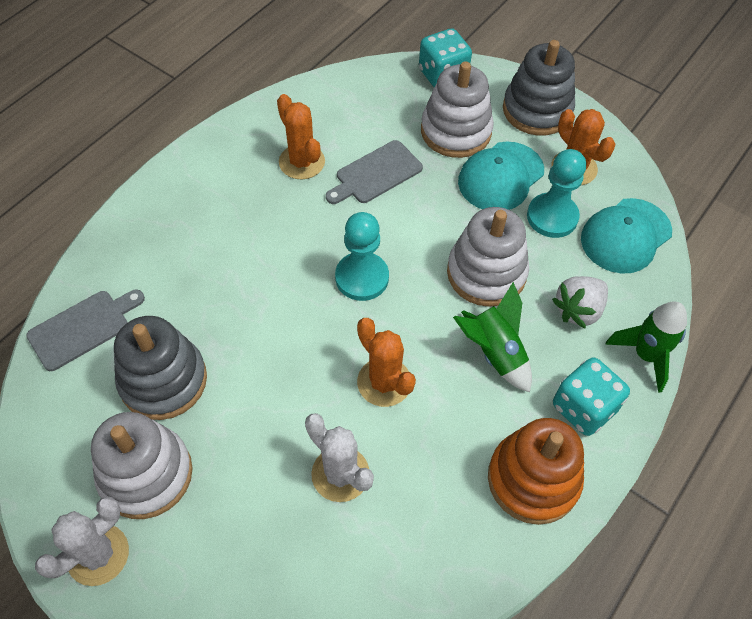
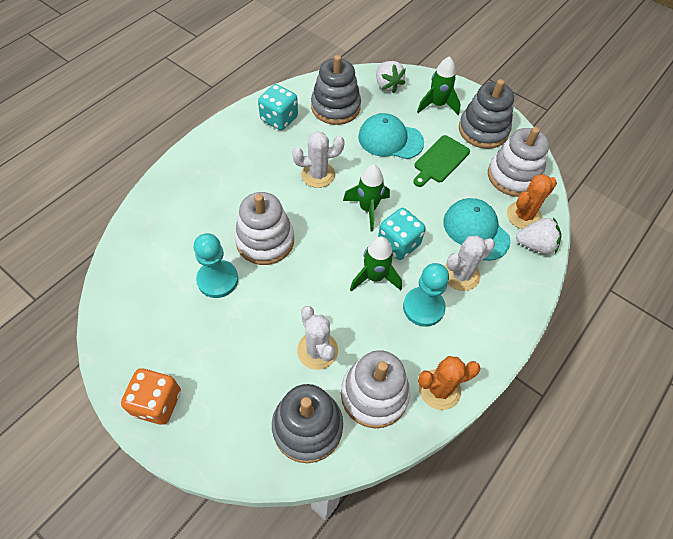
green cutting board: none = 0 -> [413,135,470,187] = 1
green rocket: [453,282,532,393] [605,301,687,393] = 2 -> [343,165,390,231] [350,237,402,292] [417,56,461,115] = 3
grey cutting board: [26,290,145,371] [326,140,423,204] = 2 -> none = 0
grey stacking toy: [114,316,207,420] [503,40,575,136] = 2 -> [272,384,343,463] [311,55,361,125] [459,79,514,149] = 3
orange cactus: [277,94,325,180] [357,318,416,407] [551,109,616,185] = 3 -> [418,356,480,410] [507,174,557,229] = 2
orange dice: none = 0 -> [121,368,181,425] = 1
orange stacking toy: [488,418,584,525] = 1 -> none = 0
white cactus: [35,496,129,586] [305,413,374,502] = 2 -> [292,131,344,188] [297,306,338,370] [444,235,495,291] = 3
white strawberry: [552,276,608,329] = 1 -> [376,61,406,93] [516,217,561,254] = 2

